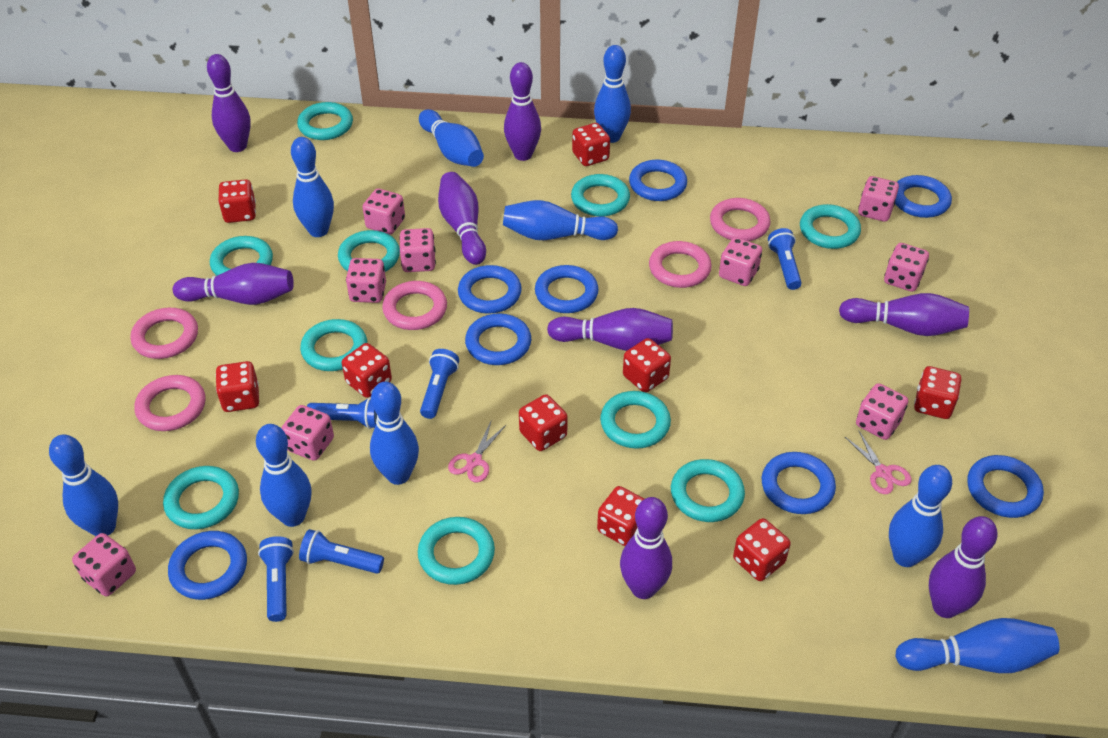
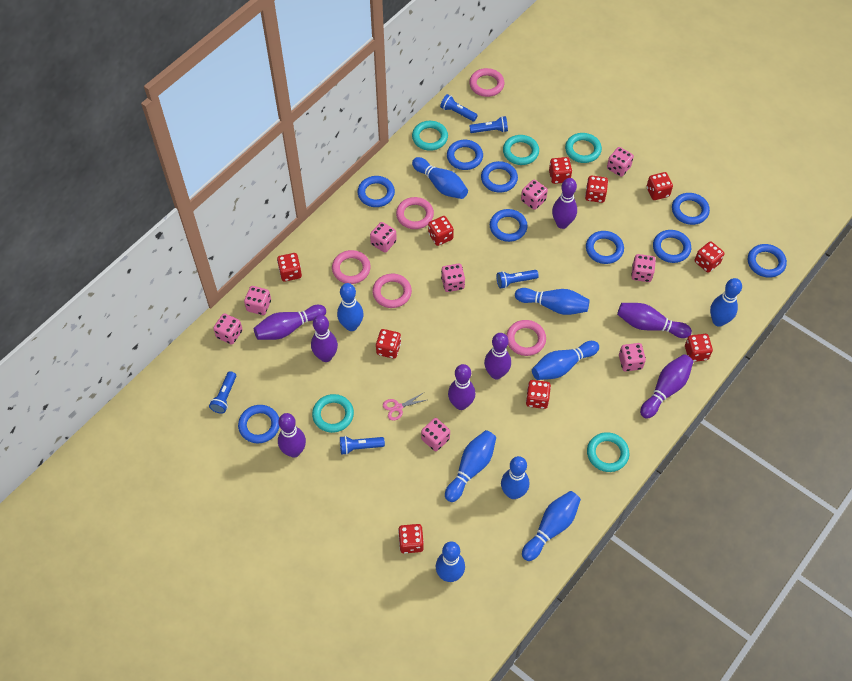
blue ring: [168,531,247,600] [458,265,522,314] [465,313,531,365] [535,265,599,313] [629,160,687,201] [762,452,836,514] [895,175,952,218] [967,455,1044,518] = 8 -> [238,405,280,443] [358,176,395,207] [447,140,483,170] [481,161,518,193] [490,209,528,242] [586,231,624,264] [653,230,691,263] [672,193,710,225] [748,244,787,278] = 9
pink scissors: [448,422,506,482] [845,431,912,494] = 2 -> [383,392,426,421] = 1
red dice: [216,361,259,412] [218,179,256,223] [342,343,392,398] [519,394,568,451] [572,123,610,166] [597,486,644,546] [623,338,671,392] [733,518,791,581] [914,366,961,419] = 9 -> [277,253,302,282] [376,329,401,359] [398,524,424,554] [428,216,454,246] [526,380,551,409] [549,157,572,184] [585,175,608,203] [647,172,673,200] [685,334,713,362] [695,241,724,273] = 10
turquoise ring: [163,466,239,529] [210,236,273,276] [297,102,353,140] [300,319,367,371] [338,230,400,272] [418,517,495,585] [571,174,630,217] [600,391,671,449] [671,459,745,522] [800,204,861,249] = 10 -> [312,394,354,433] [412,121,448,151] [503,135,539,165] [565,133,602,163] [587,432,629,472] = 5

